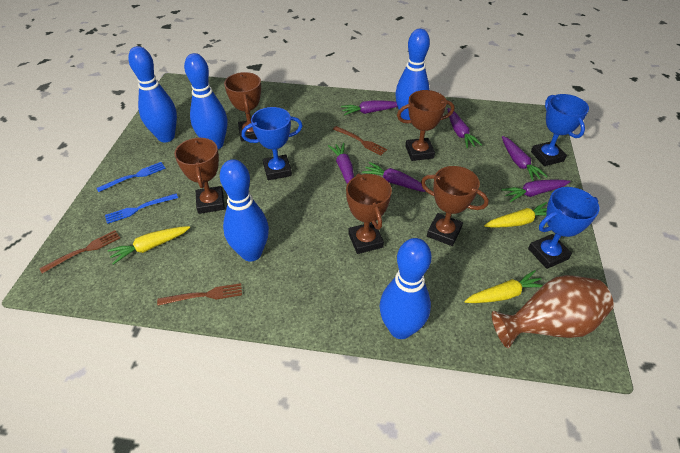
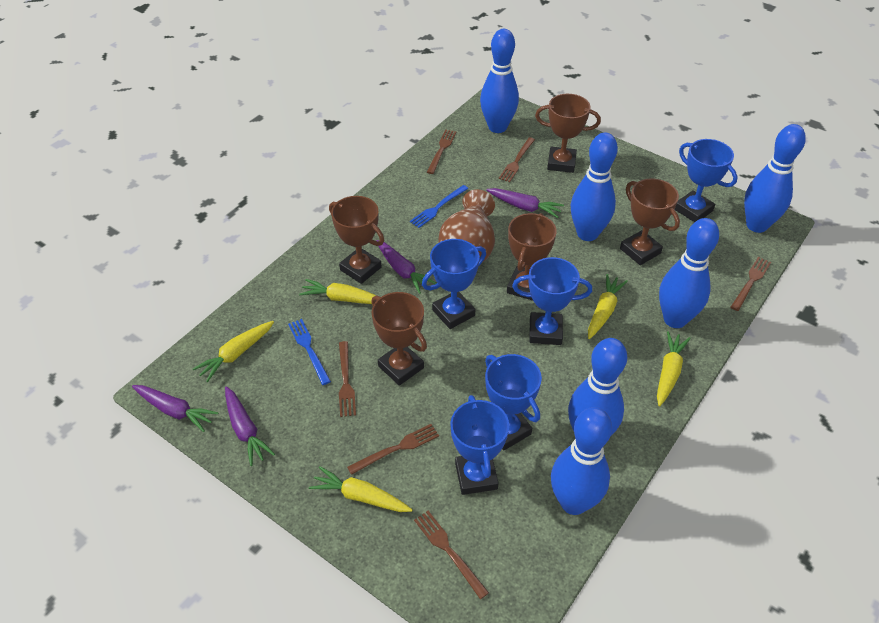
blue bowling pin: [128,46,177,142] [184,53,227,149] [220,159,269,261] [380,238,431,339] [395,29,430,120] = 5 -> [480,29,519,133] [551,407,612,515] [568,338,627,435] [571,133,618,241] [659,218,719,328] [744,124,806,233] = 6
blue trophy: [242,107,303,180] [528,187,599,269] [531,94,589,166] = 3 -> [422,239,486,329] [450,395,509,495] [485,354,542,450] [512,257,592,345] [674,139,738,222] = 5
brown fork: [39,230,120,274] [157,283,242,306] [333,126,387,155] = 3 -> [339,341,356,417] [347,424,439,475] [414,511,489,599] [427,129,457,174] [499,137,535,182] [731,257,771,311] = 6
purple carrot: [328,143,354,184] [341,100,398,116] [362,162,426,192] [447,108,482,148] [501,180,571,202] [502,136,548,181] = 6 -> [132,385,219,432] [225,386,275,466] [376,240,436,294] [486,188,564,218] = 4
yellow carrot: [108,226,190,265] [464,270,543,303] [484,202,547,228] = 3 -> [193,321,274,382] [299,279,377,304] [309,466,412,512] [588,274,628,339] [657,331,691,406] = 5

